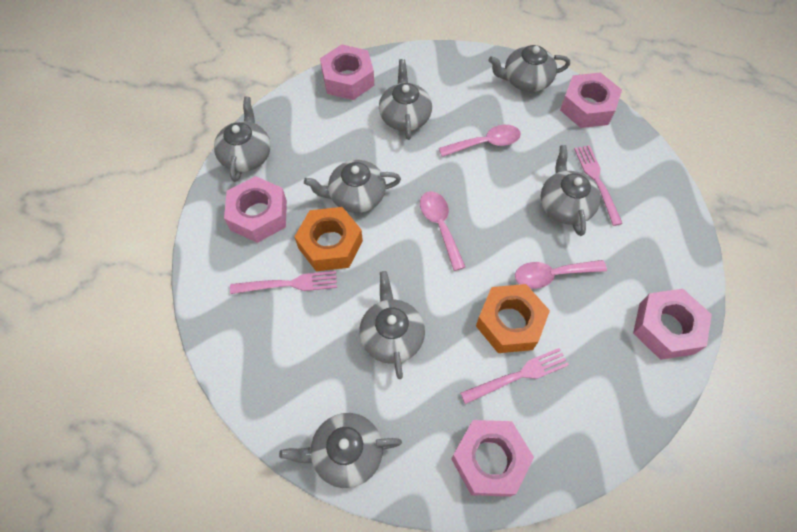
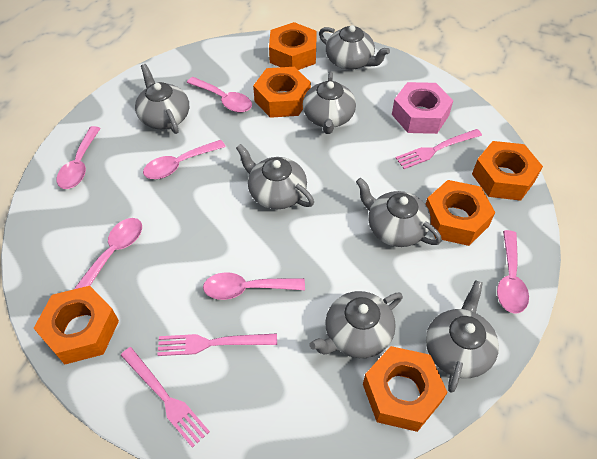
orange nut: [295,207,363,271] [476,284,550,353] = 2 -> [34,286,119,364] [253,67,311,118] [269,22,317,70] [363,346,448,432] [426,180,495,246] [472,141,543,201] = 6
pink nut: [224,176,287,243] [320,44,374,100] [451,420,534,497] [560,73,622,128] [633,289,712,360] = 5 -> [392,82,454,134] = 1
pink spoon: [420,191,465,271] [439,125,521,157] [515,260,607,289] = 3 -> [57,126,101,189] [73,218,142,290] [143,140,226,179] [187,77,252,112] [203,272,305,300] [497,230,529,313] = 6

